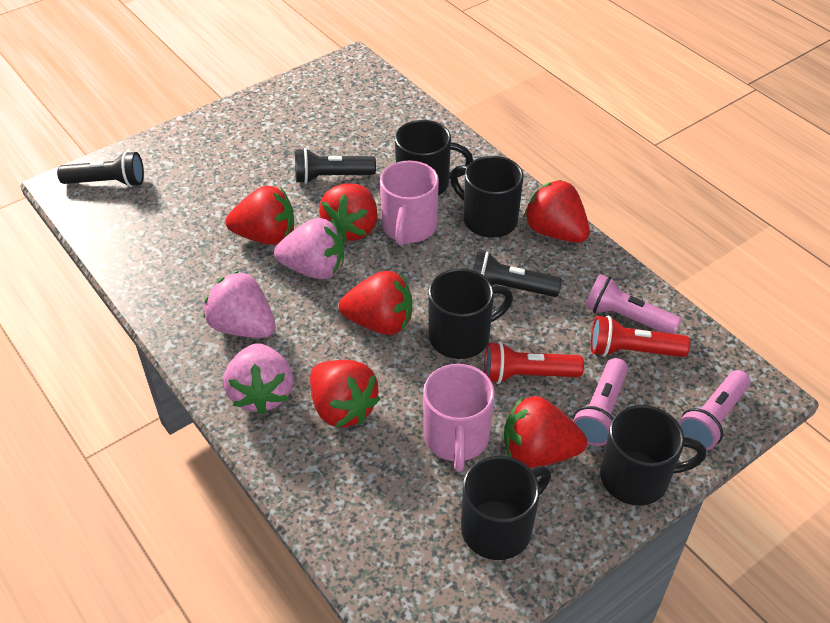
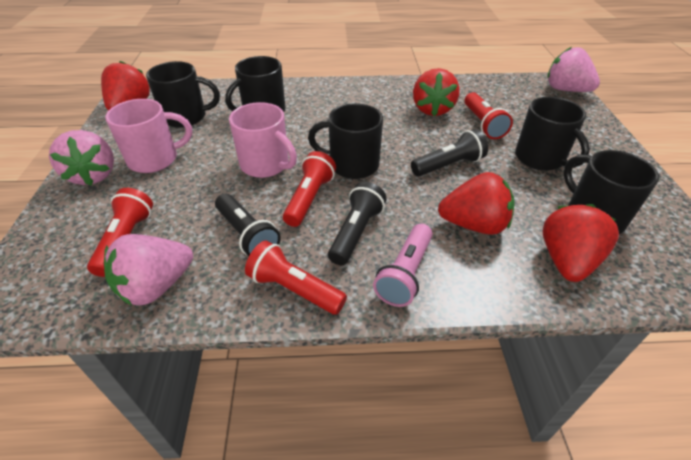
pink flashlight: [573,358,628,446] [585,274,681,334] [678,370,750,451] = 3 -> [373,224,433,307] = 1
red flashlight: [485,341,584,384] [591,316,690,357] = 2 -> [87,188,153,277] [245,240,347,315] [283,151,336,227] [464,92,513,139] = 4
red strawberry: [226,186,294,245] [310,360,381,428] [319,183,378,242] [339,271,412,335] [504,396,587,468] [524,180,590,243] = 6 -> [101,61,150,111] [413,68,460,116] [438,172,515,235] [542,204,619,282] = 4

